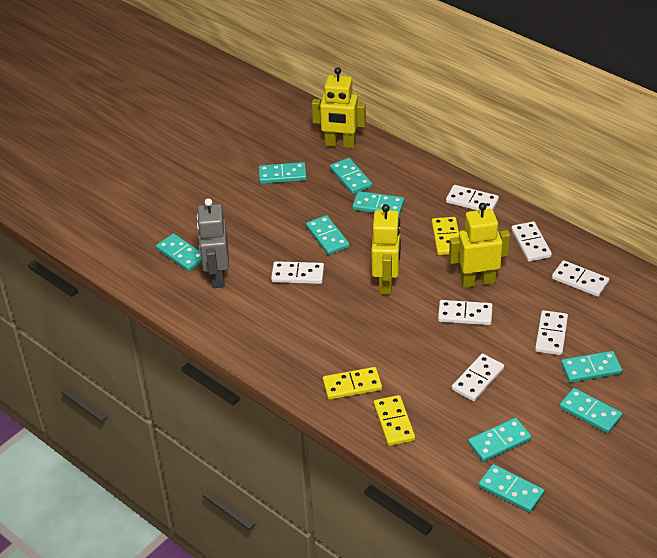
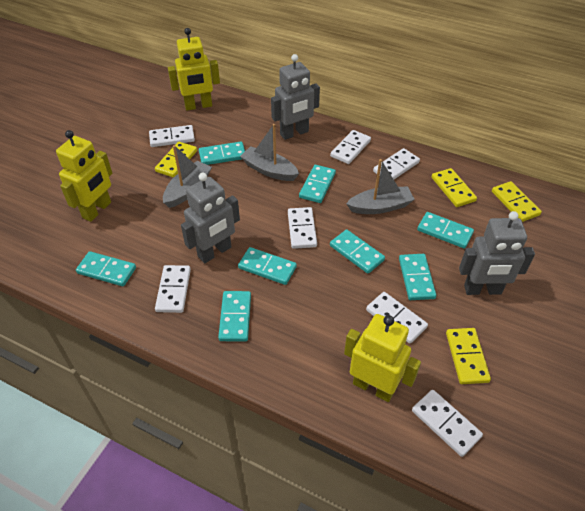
grey boat: none = 0 -> [163,145,212,208] [240,124,299,181] [346,159,415,214] = 3
grey robot: [197,198,229,288] = 1 -> [181,173,240,263] [271,54,320,140] [459,211,535,295] = 3
turquoise domino: [156,233,202,271] [258,162,307,184] [306,215,350,255] [330,158,372,194] [352,191,404,216] [468,418,531,462] [478,464,544,513] [559,388,623,433] [561,351,622,383] = 9 -> [76,251,136,286] [199,142,245,165] [218,291,251,342] [238,247,297,285] [299,165,336,203] [330,229,385,274] [399,254,436,300] [417,212,474,249] = 8
yellow domino: [323,367,382,400] [374,395,415,446] [432,217,459,255] = 3 -> [155,142,197,178] [432,168,477,207] [446,328,491,384] [492,181,542,222] = 4

